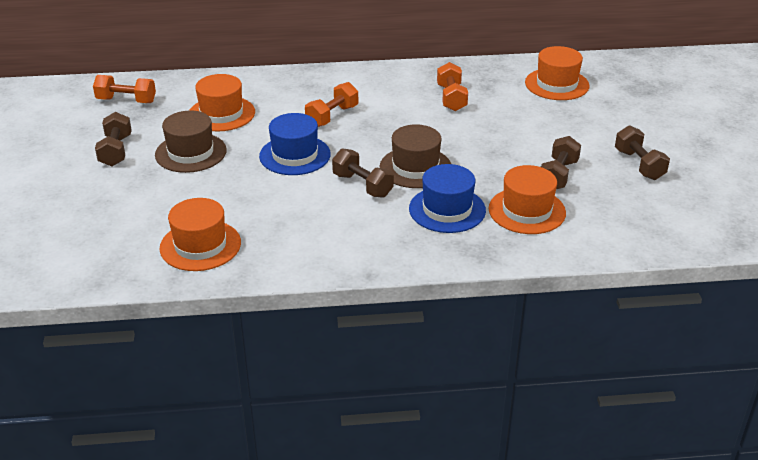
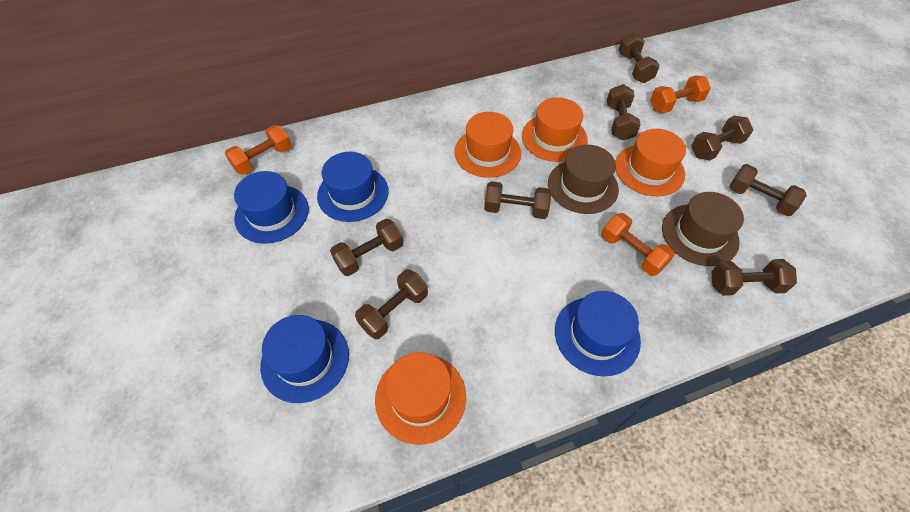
blue hat: [259,113,331,175] [409,164,486,233] = 2 -> [234,171,309,244] [260,315,349,403] [317,152,389,222] [555,291,641,376] = 4
brown dumbbell: [95,112,132,166] [332,148,394,198] [541,136,581,189] [615,125,670,180] = 4 -> [330,219,403,276] [355,270,428,339] [484,181,551,219] [607,84,641,140] [618,33,660,83] [691,116,753,161] [711,259,797,296] [729,164,807,216] = 8

